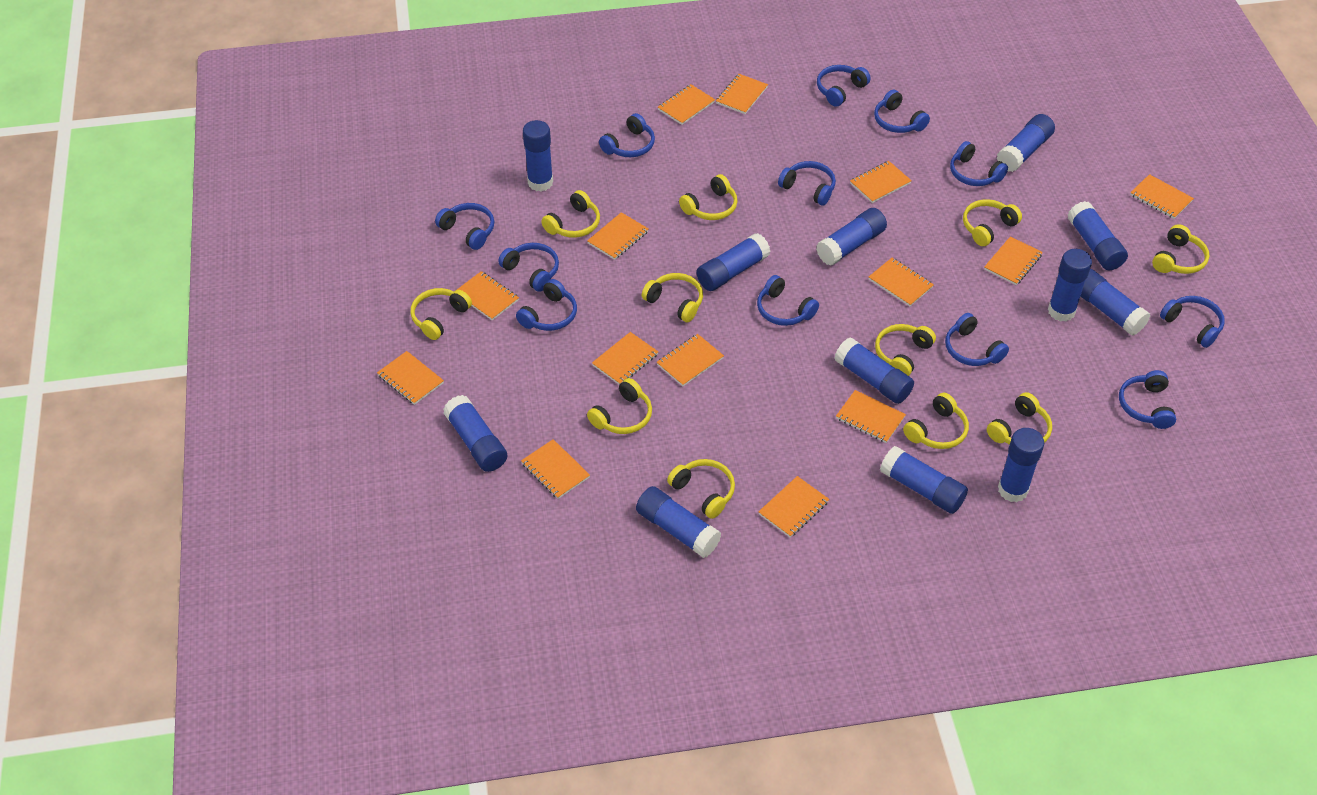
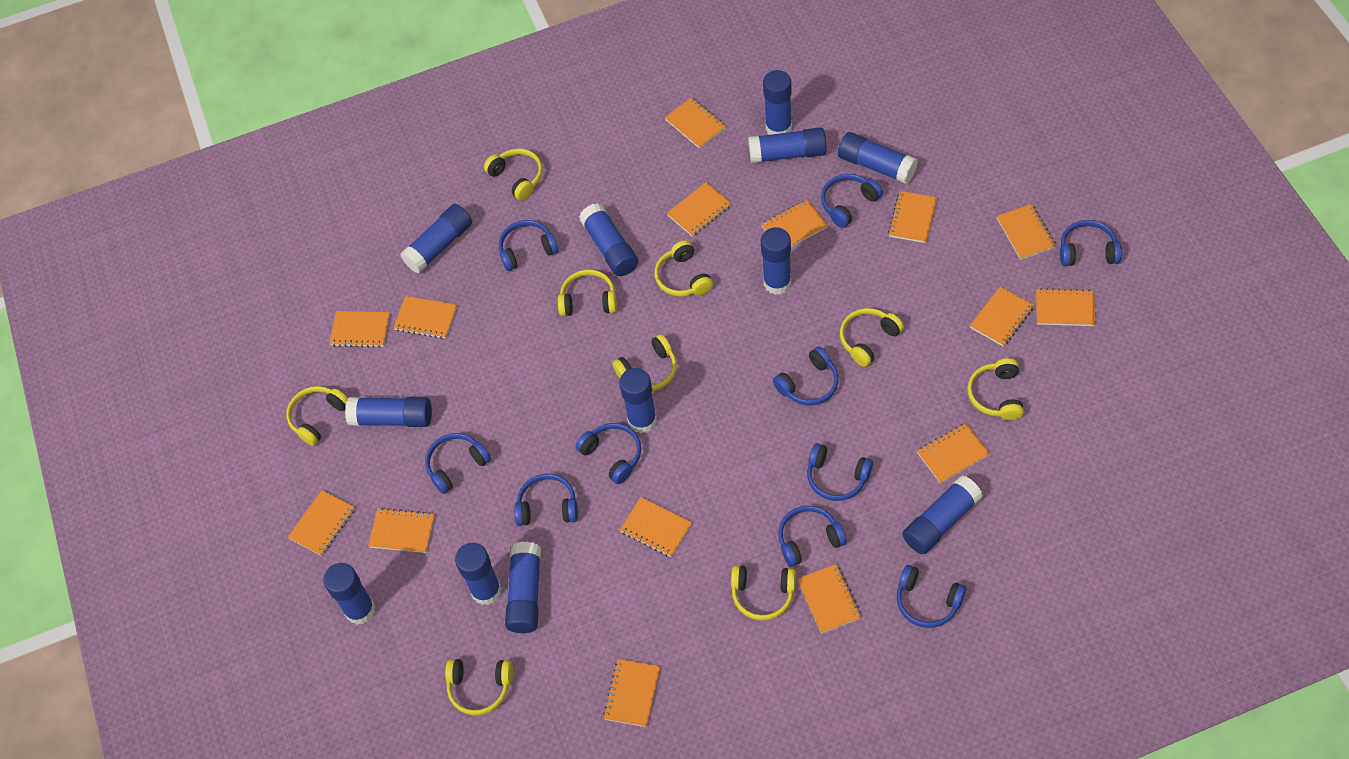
blue headphones: [435,203,494,250] [498,243,559,292] [516,279,577,331] [599,113,655,157] [757,275,819,326] [778,161,836,205] [817,65,871,107] [874,90,930,133] [945,313,1009,366] [950,141,1008,186] [1119,370,1176,429] [1160,296,1225,348] = 12 -> [425,433,491,494] [499,220,558,271] [514,474,578,526] [576,423,642,484] [773,346,839,406] [778,506,847,567] [807,443,873,501] [821,174,883,228] [897,565,966,628] [1060,220,1122,266] = 10
orange notebook: [377,351,444,405] [455,271,519,321] [521,439,590,499] [587,212,649,260] [592,332,658,385] [657,334,724,386] [658,84,715,125] [716,74,768,114] [758,476,829,538] [836,390,906,443] [850,161,912,203] [869,258,934,306] [984,236,1043,285] [1130,174,1194,219] = 14 -> [288,490,355,556] [329,311,390,348] [368,508,435,553] [393,296,457,339] [603,659,660,727] [620,497,692,557] [664,97,726,149] [667,182,732,236] [761,200,828,247] [797,564,861,634] [888,191,937,243] [917,423,990,484] [970,286,1034,347] [997,204,1056,260] [1036,288,1096,326] = 15
yellow headphones: [411,288,472,340] [541,190,600,238] [587,378,652,434] [642,273,703,322] [667,459,735,519] [679,174,738,220] [875,324,936,376] [903,393,969,449] [963,199,1022,246] [987,392,1052,445] [1152,224,1209,274] = 11 -> [286,386,348,446] [445,659,513,716] [484,149,543,201] [558,270,617,316] [612,334,677,391] [654,240,713,297] [731,565,796,621] [840,308,904,367] [967,358,1024,420] = 9

